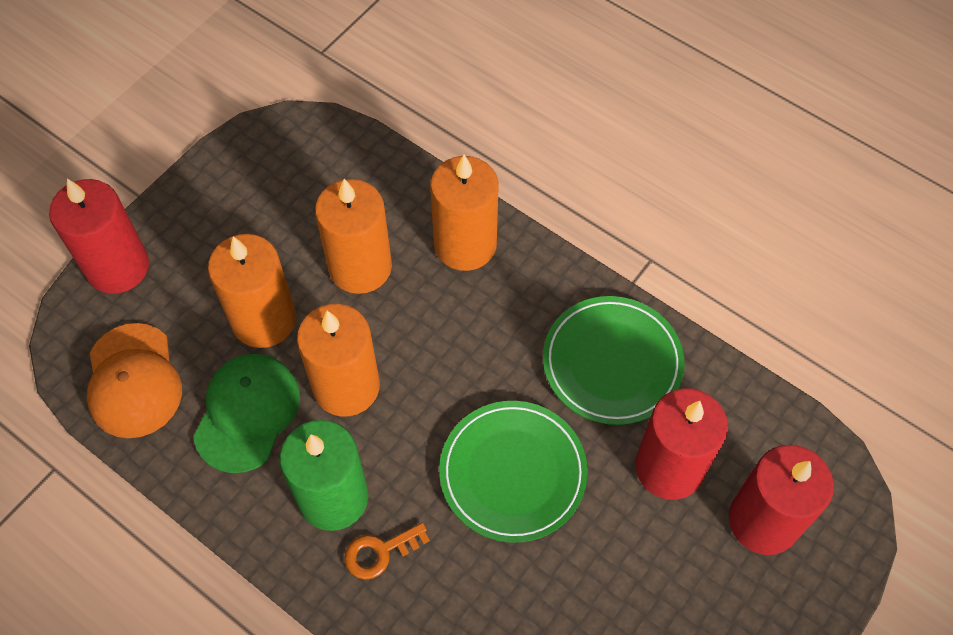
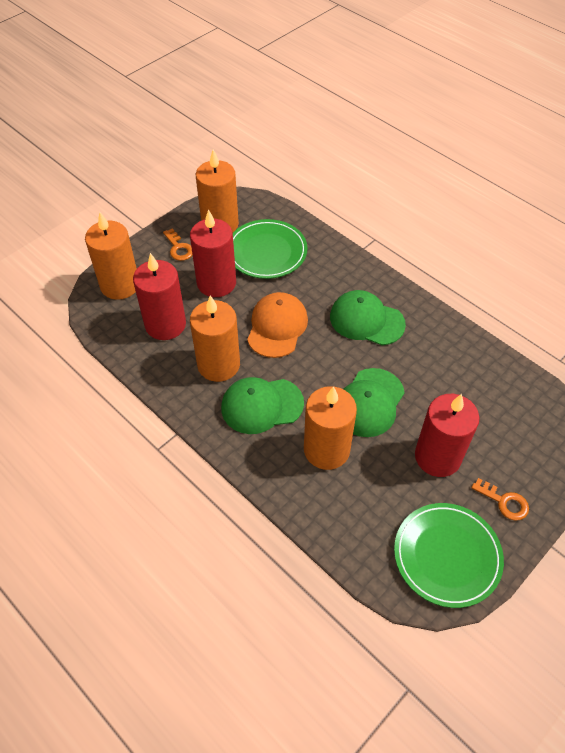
green candle: [280,420,368,531] = 1 -> none = 0
green cap: [193,354,300,473] = 1 -> [221,377,304,434] [330,290,406,346] [343,368,405,437] = 3
orange key: [344,523,430,580] = 1 -> [163,229,192,261] [471,478,529,521] = 2

